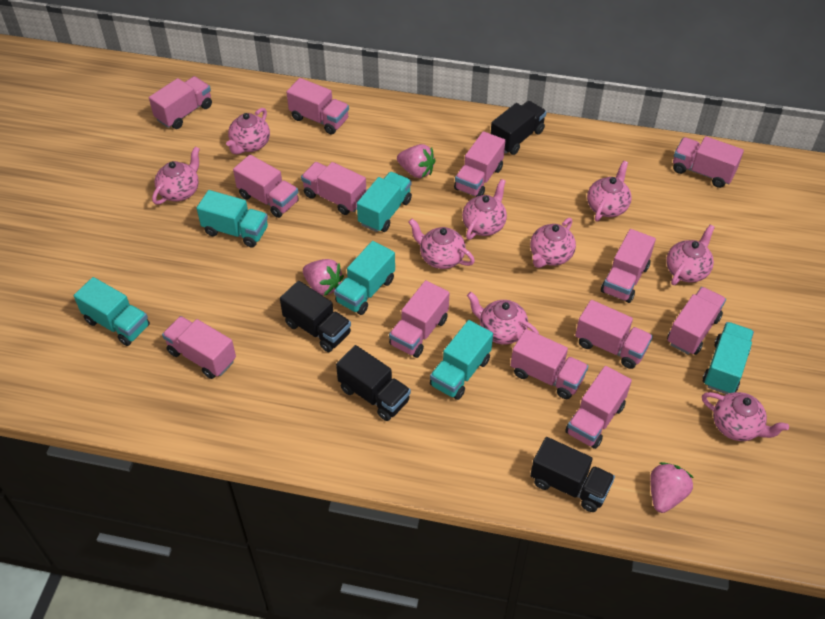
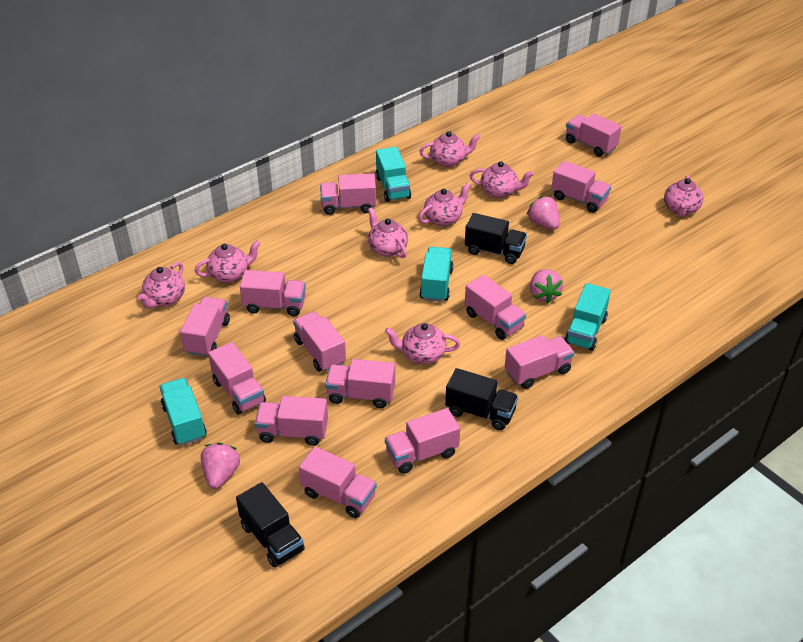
black truck: [280,281,351,352] [336,345,411,421] [491,101,547,155] [530,437,615,512] = 4 -> [236,482,305,568] [445,368,518,430] [465,213,527,264] = 3
pink teapot: [152,147,200,205] [226,108,270,155] [409,219,475,269] [462,179,507,240] [467,292,539,345] [530,218,576,268] [587,161,632,221] [666,225,715,285] [702,392,789,441] = 9 -> [137,262,185,309] [195,240,261,282] [368,207,408,258] [385,323,460,364] [418,183,471,226] [419,131,480,167] [470,161,534,198] [664,175,703,217] = 8
turquoise truck: [74,277,150,346] [197,190,268,248] [334,241,395,315] [357,172,412,232] [430,320,493,400] [703,322,754,394] = 6 -> [159,378,207,445] [376,147,411,202] [419,247,453,302] [565,283,611,351] = 4

